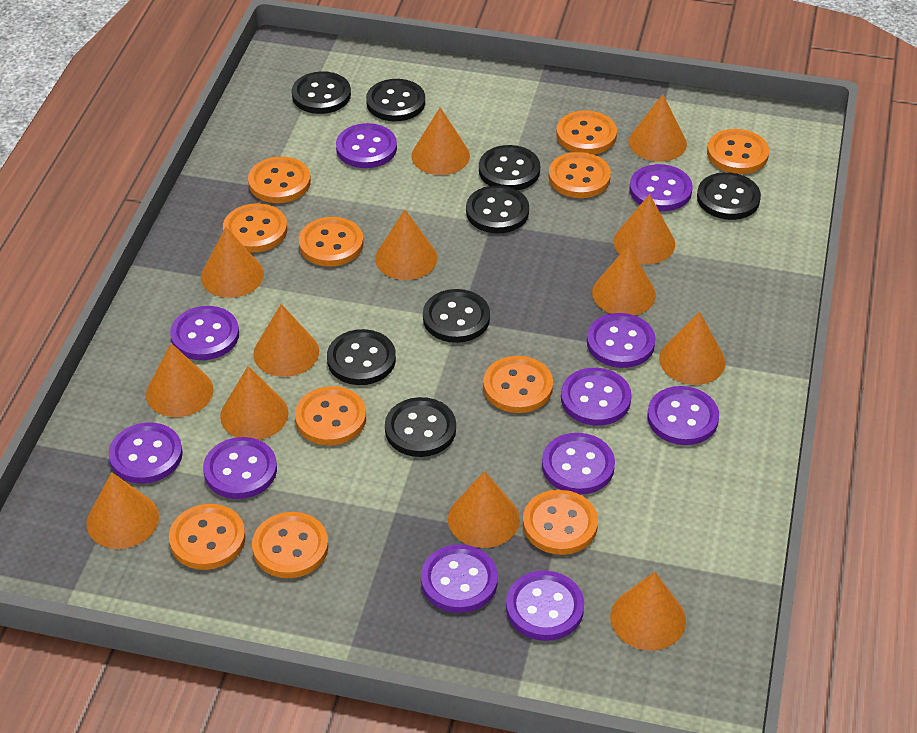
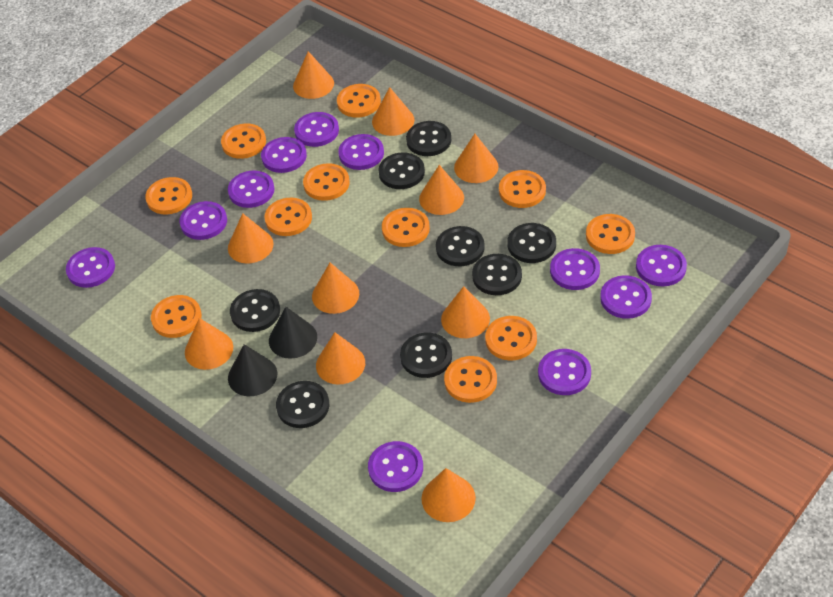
black cone: none = 0 -> [228,344,277,396] [269,307,317,359] = 2
orange cone: [87,472,159,549] [146,343,214,417] [201,227,264,298] [220,366,289,440] [253,304,319,377] [375,210,437,280] [411,107,470,175] [448,471,520,548] [592,245,656,315] [610,572,686,651] [613,194,675,264] [629,94,687,162] [659,312,726,385] = 13 -> [185,318,233,370] [228,213,273,264] [293,51,334,99] [312,263,359,314] [316,332,365,385] [372,87,415,136] [419,165,464,215] [421,468,476,522] [441,286,490,338] [454,134,499,183] = 10

